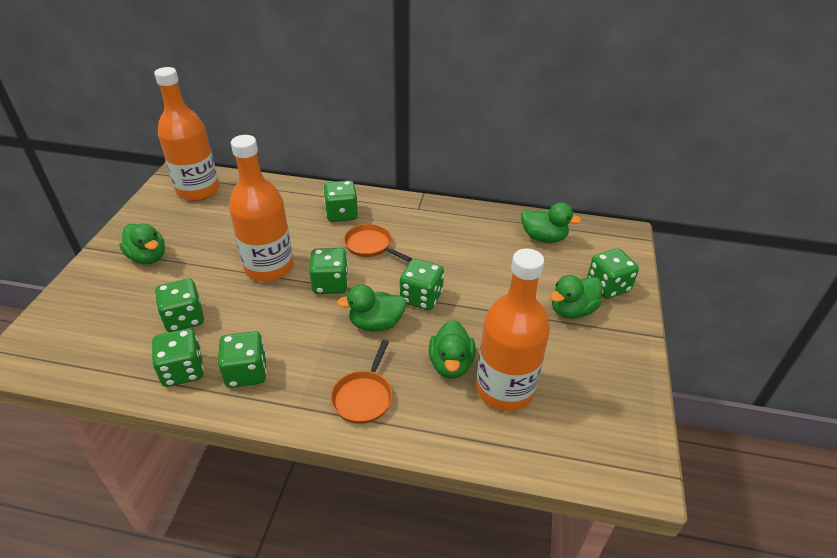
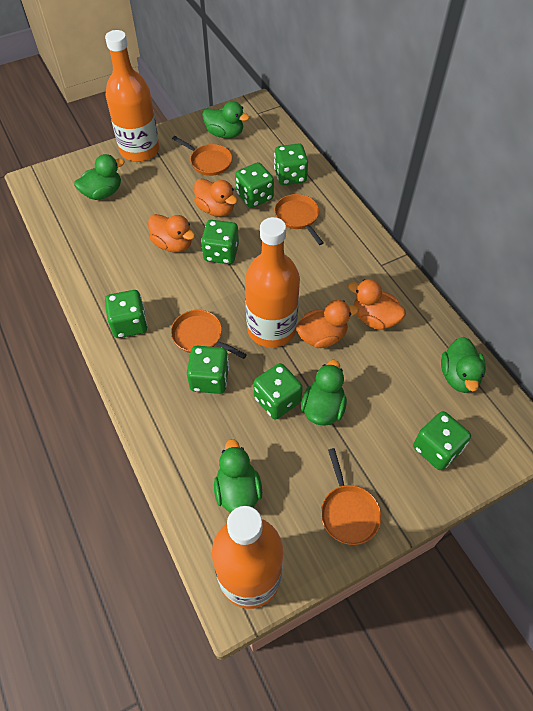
orange duck: none = 0 -> [148,214,195,252] [194,178,237,217] [296,300,359,348] [348,279,406,330] = 4
orange pan: [331,340,393,424] [344,224,412,262] = 2 -> [171,310,247,359] [172,136,232,176] [275,194,324,245] [321,448,382,545] = 4

